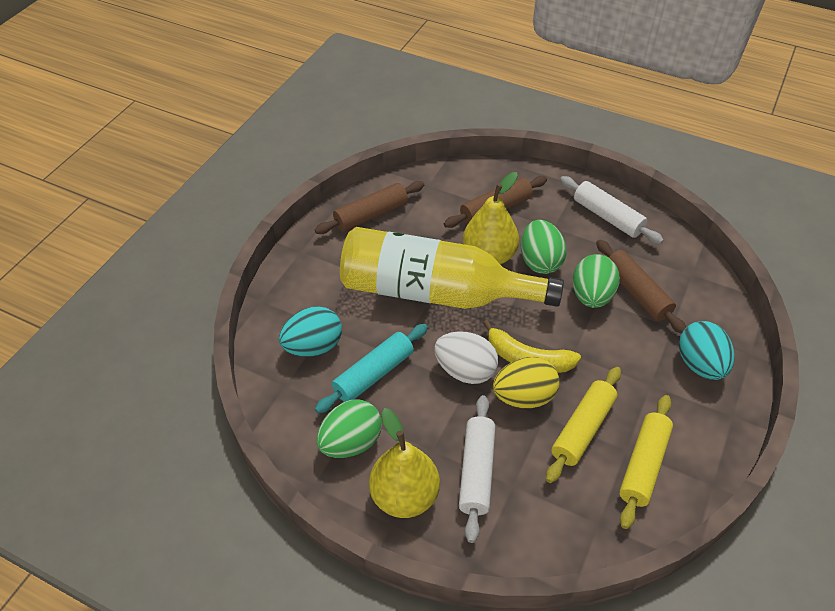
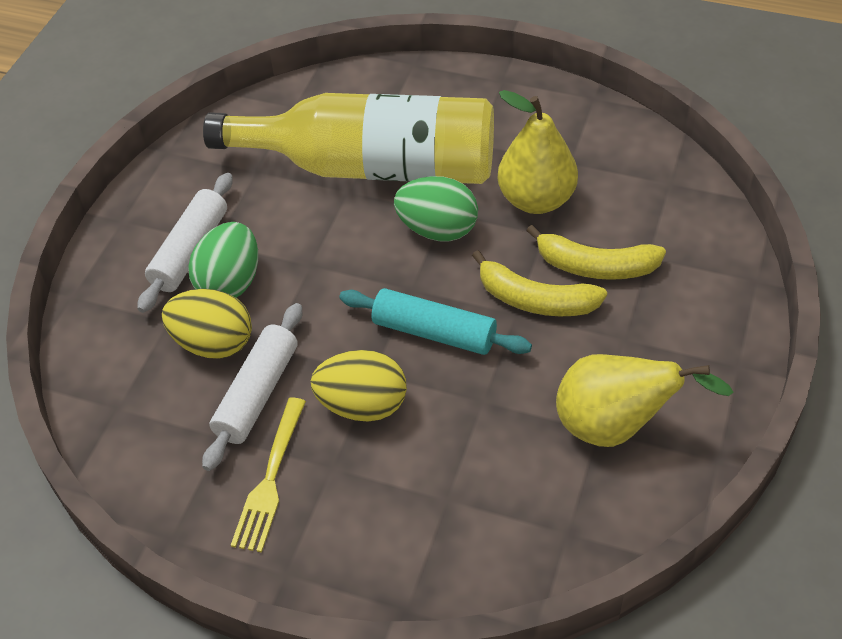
brown rolling pin: [315,181,424,234] [444,176,547,228] [596,240,686,334] = 3 -> none = 0
green egg: [317,400,382,458] [521,220,567,274] [572,254,620,308] = 3 -> [188,222,258,298] [394,176,478,241] = 2
turquoise egg: [279,306,342,357] [679,321,734,380] = 2 -> none = 0
white egg: [434,331,498,384] = 1 -> none = 0
yellow banana: [483,320,581,373] = 1 -> [472,250,607,316] [526,225,666,280] = 2
yellow egg: [493,357,559,408] = 1 -> [162,289,252,359] [311,350,407,421] = 2
yellow fork: none = 0 -> [231,397,306,553] = 1
yellow rolling pin: [546,367,621,483] [619,395,673,529] = 2 -> none = 0

